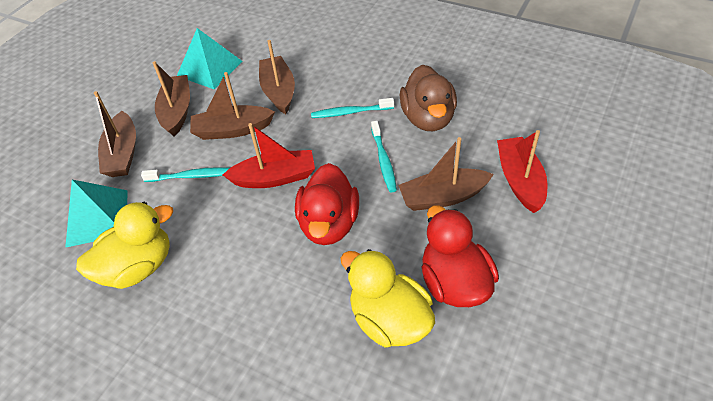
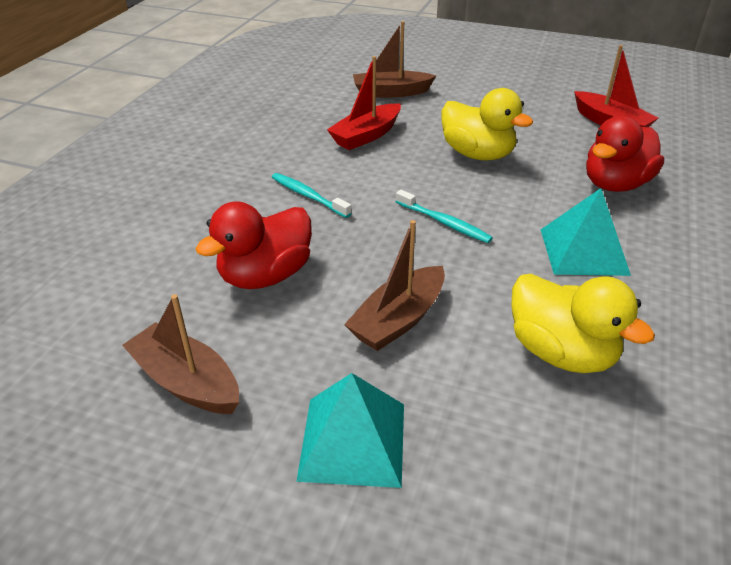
brown boat: [94,91,136,177] [152,61,190,137] [190,72,275,140] [259,40,295,114] [398,137,494,211] = 5 -> [122,294,239,414] [344,220,445,351] [353,21,436,98] = 3
brown duck: [399,65,457,131] = 1 -> none = 0
turquoise toothbrush: [141,167,229,182] [311,98,394,118] [371,121,397,192] = 3 -> [272,173,352,218] [396,190,493,243] = 2

